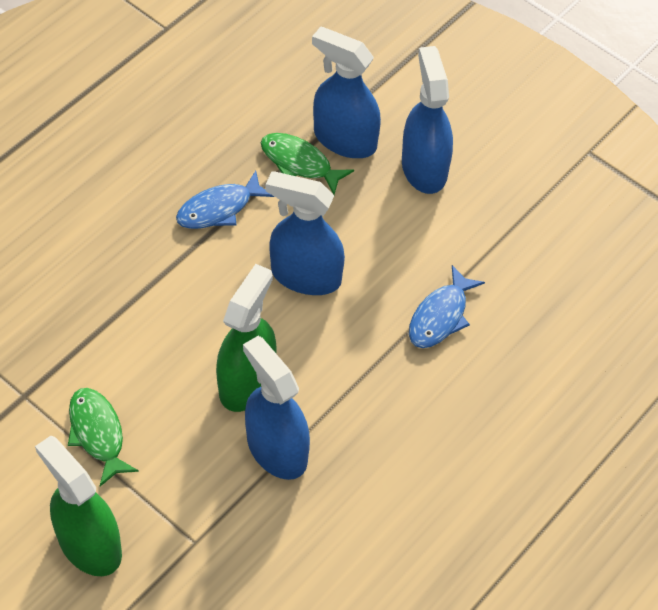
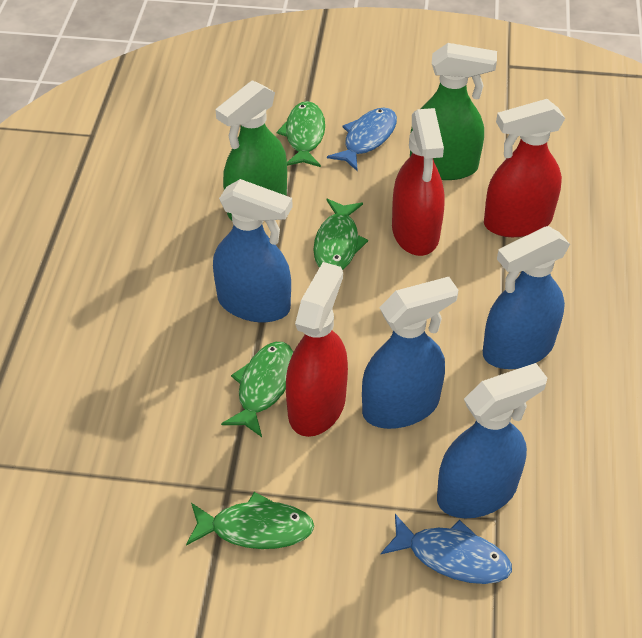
green fish: [68,388,139,486] [261,133,354,195] = 2 -> [186,492,314,549] [221,342,293,437] [277,101,325,167] [313,199,368,270] = 4
red spray bottle: none = 0 -> [286,262,348,437] [392,108,445,256] [484,99,565,237] = 3

